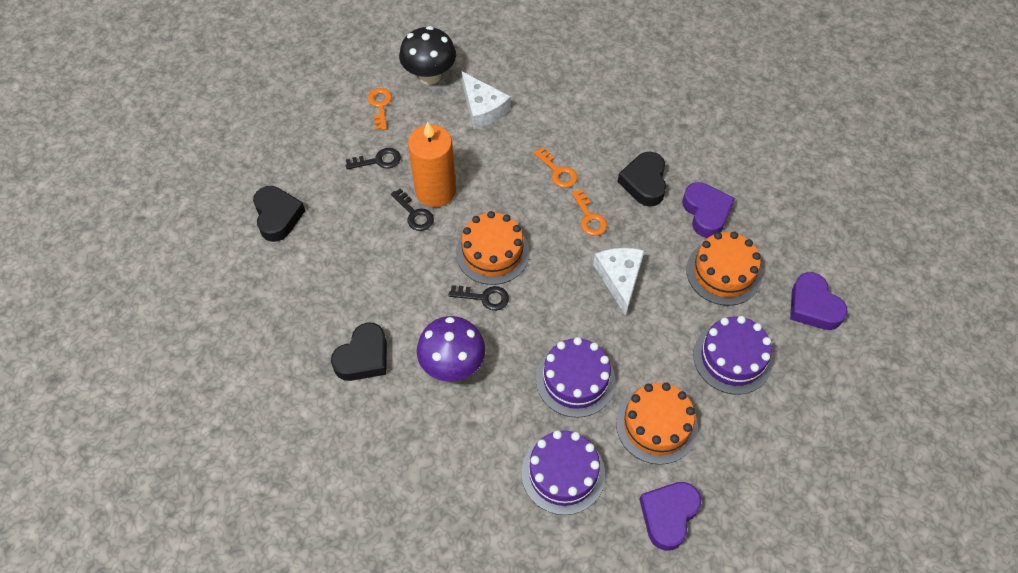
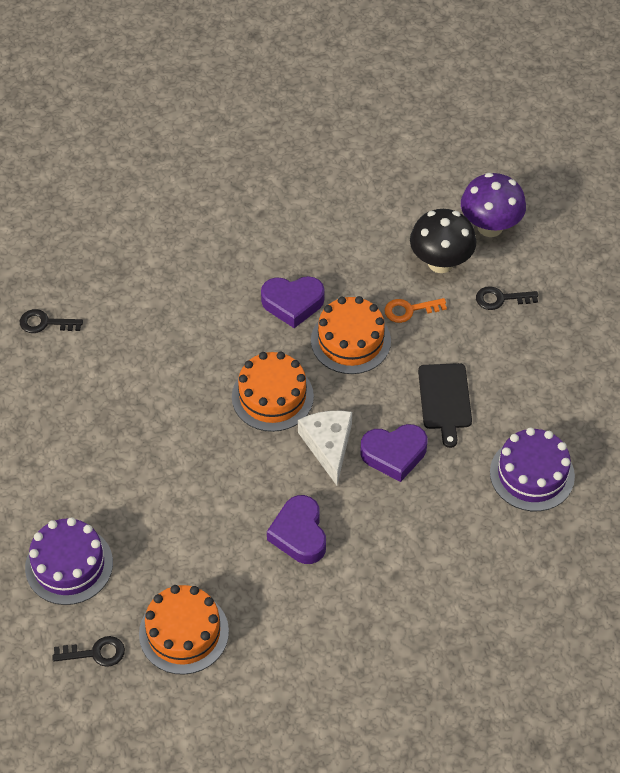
black cutting board: none = 0 -> [418,363,472,448] = 1
black heart: [253,186,305,242] [331,322,387,381] [618,151,666,207] = 3 -> none = 0
orange candle: [408,121,456,207] = 1 -> none = 0
orange key: [367,88,392,130] [534,147,578,188] [571,189,607,236] = 3 -> [385,298,447,323] = 1
purple cake: [521,430,605,515] [536,337,616,418] [693,316,773,394] = 3 -> [25,517,113,605] [490,427,575,511] = 2
white cheese: [461,71,511,129] [593,248,645,316] = 2 -> [298,411,352,485] = 1

